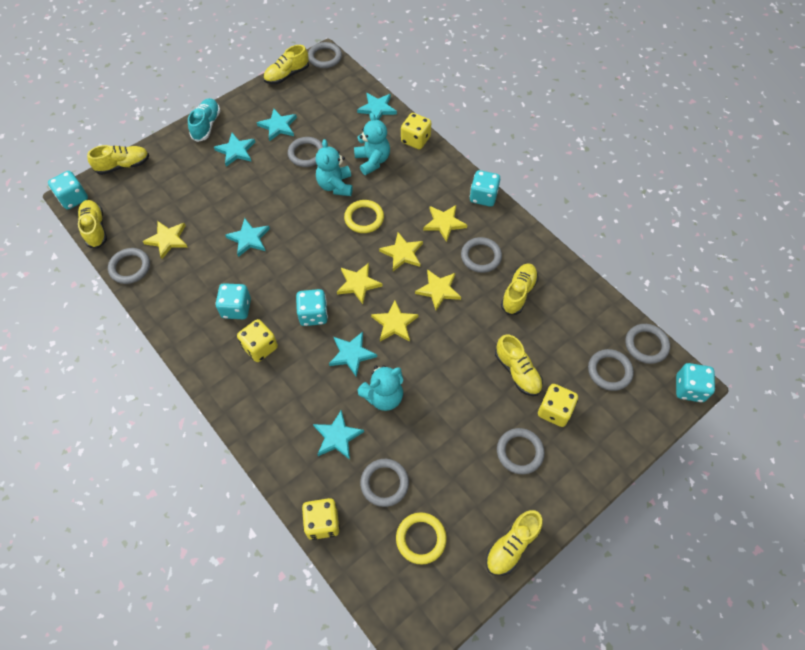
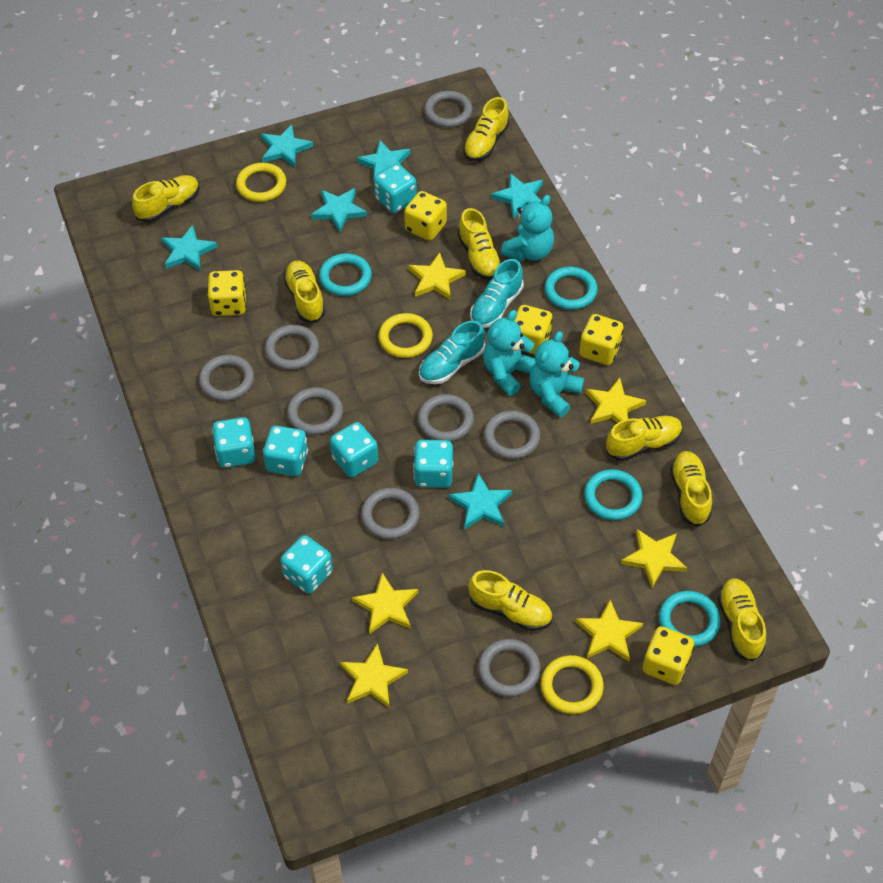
turquoise dice: [48,171,88,209] [216,283,251,319] [296,289,328,326] [470,170,500,207] [676,363,715,402] = 5 -> [212,417,255,468] [263,426,308,476] [280,535,333,594] [330,422,378,478] [374,164,417,213] [413,440,453,488] = 6
turquoise ring: none = 0 -> [319,253,372,296] [544,267,598,310] [584,469,643,520] [659,591,721,647] = 4
turquoise shoe: [188,98,220,142] = 1 -> [419,321,485,384] [470,259,524,328] = 2
yellow dice: [237,319,278,362] [302,498,340,540] [401,113,431,150] [538,384,578,427] = 4 -> [208,270,247,316] [404,191,447,241] [514,305,553,354] [579,314,624,365] [643,626,694,685] = 5
yellow ring: [344,200,384,233] [396,512,447,564] = 2 -> [236,163,286,202] [378,313,433,358] [541,655,604,714] = 3
yellow shoe: [77,200,107,248] [87,145,149,175] [263,45,309,84] [486,510,543,576] [495,334,543,396] [501,263,538,315] = 6 -> [132,175,200,222] [283,261,325,323] [458,208,502,280] [463,97,510,161] [468,570,552,631] [606,416,683,461] [670,451,712,527] [717,578,766,662] = 8

